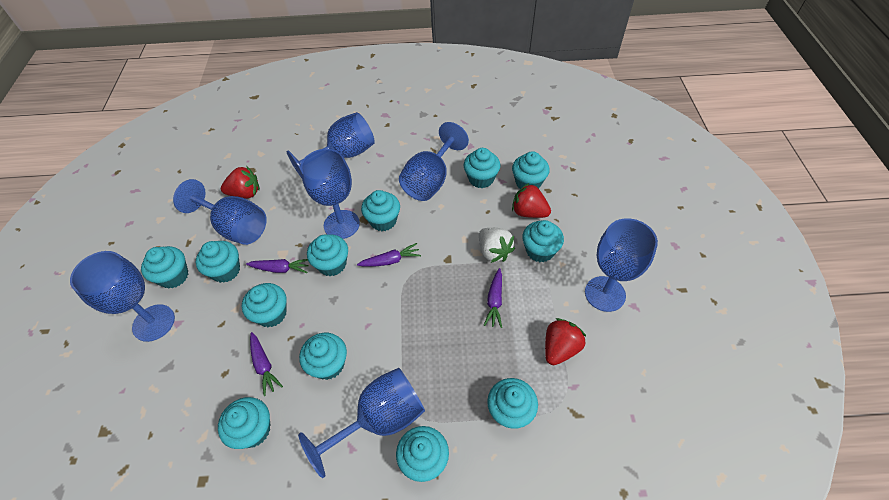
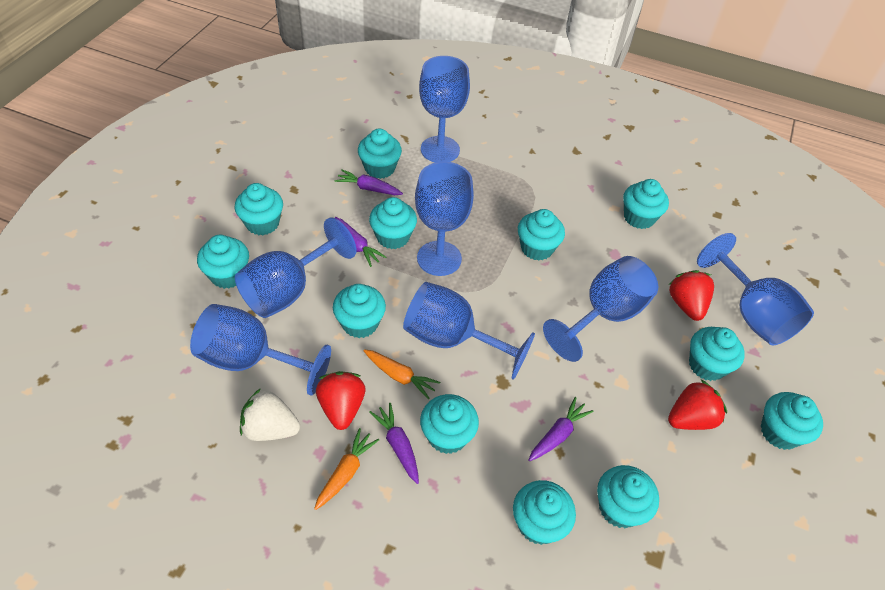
orange carrot: none = 0 -> [314,428,379,510] [363,349,440,399] = 2

